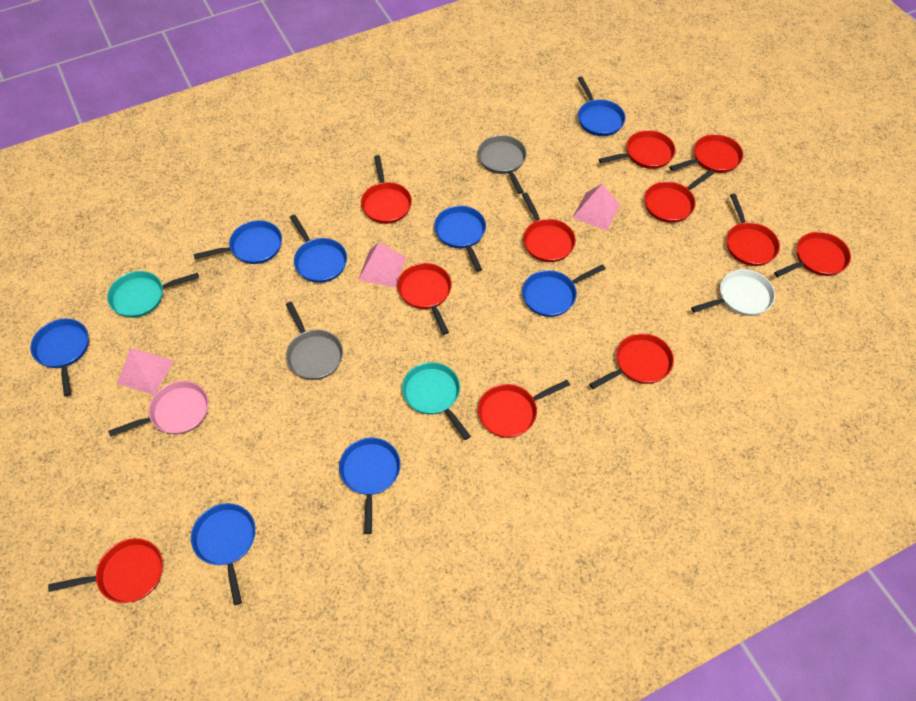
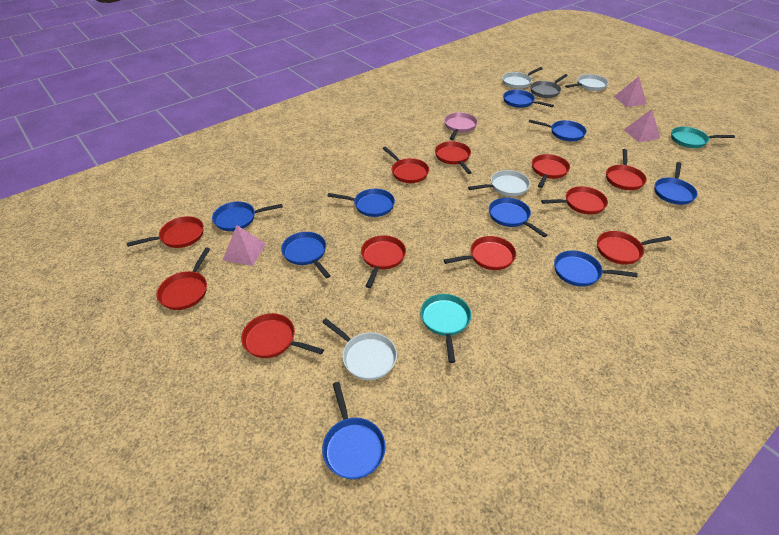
blue pan: [30,318,89,396] [191,503,256,605] [193,220,282,264] [290,214,347,283] [339,437,401,534] [434,206,486,272] [522,264,606,317] [577,77,626,136] = 8 -> [212,202,283,231] [281,232,331,278] [322,382,385,479] [328,189,395,217] [489,198,547,237] [503,90,554,108] [529,119,587,141] [554,250,637,287] [655,162,698,205] = 9
grey pan: [286,302,343,380] [478,135,527,194] = 2 -> [530,74,568,98] = 1
white pan: [691,269,775,316] = 1 -> [322,318,397,380] [468,170,530,196] [502,67,543,89] [565,74,609,91] = 4

